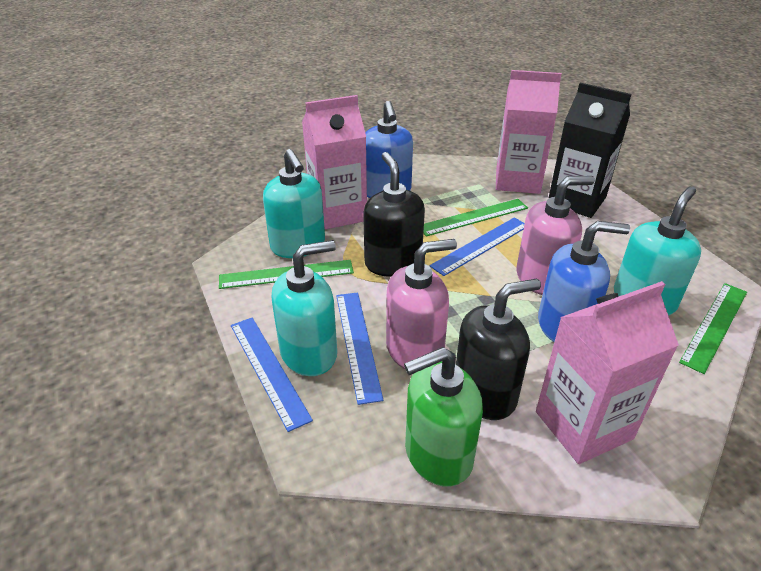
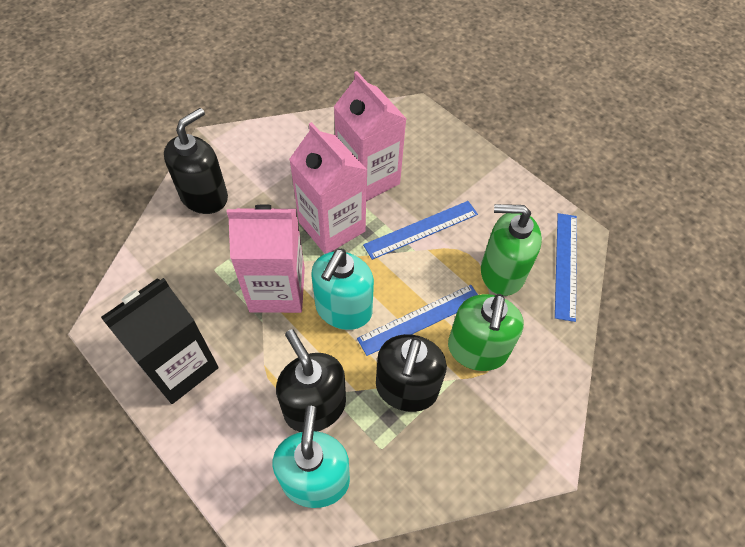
black soap dispenser: [363,152,425,277] [456,279,541,420] = 2 -> [164,108,228,214] [276,329,346,432] [376,334,447,412] = 3
blue soap dispenser: [365,101,413,198] [538,221,630,342] = 2 -> none = 0
green ruler: [219,260,354,289] [423,199,528,237] [679,283,747,374] = 3 -> none = 0
green soap dispenser: [404,347,483,487] = 1 -> [448,294,524,371] [481,204,542,296] = 2
pink soap dispenser: [386,239,457,370] [516,176,595,295] = 2 -> none = 0
turquoise soap dispenser: [263,149,325,258] [272,240,337,376] [614,186,701,316] = 3 -> [273,406,350,508] [311,249,374,330] = 2

